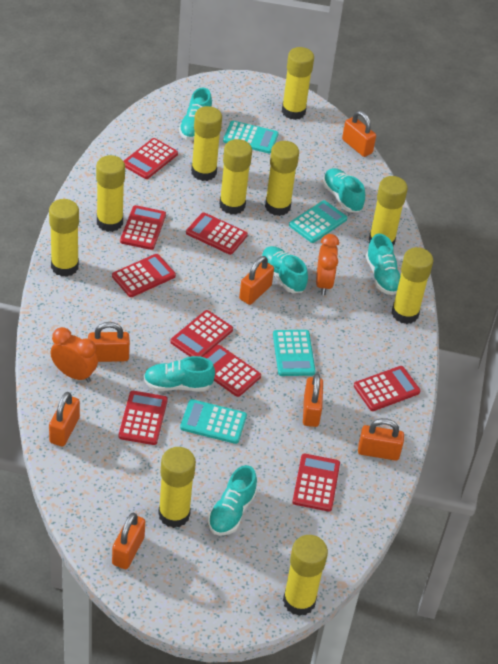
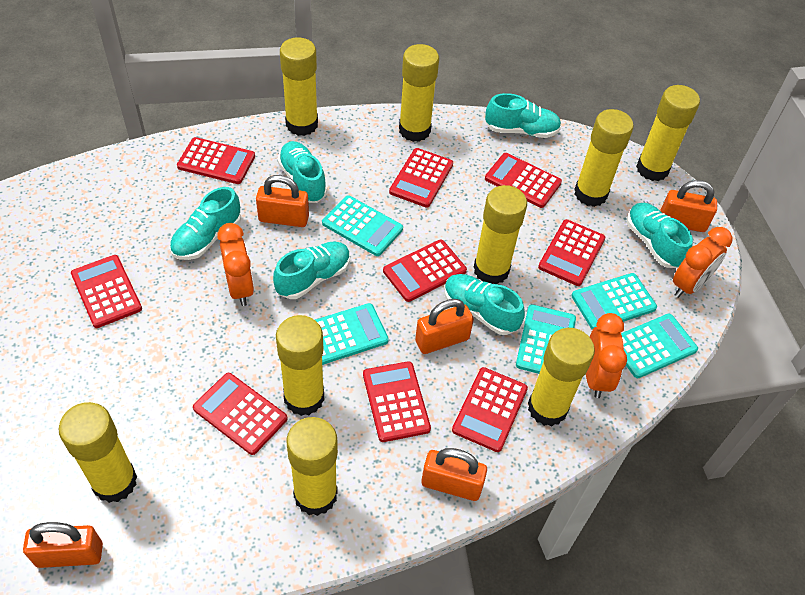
orange clock: [50,327,98,383] [316,234,339,295] = 2 -> [217,223,254,306] [586,313,627,398] [673,227,732,298] = 3
orange padlock: [49,392,80,447] [88,322,130,362] [112,513,145,569] [239,256,274,305] [303,373,323,427] [342,111,376,157] [358,418,404,461] = 7 -> [23,522,103,568] [256,175,309,227] [415,299,474,354] [421,448,487,501] [660,180,717,232] = 5
turquoise calculator: [180,399,247,444] [223,121,279,154] [273,330,316,376] [289,200,347,243] = 4 -> [315,303,389,365] [322,195,403,256] [516,304,576,374] [571,273,657,330] [621,313,698,378] = 5
yellow glue stick: [49,199,79,277] [96,155,125,232] [158,447,196,528] [191,106,222,181] [219,139,252,214] [265,141,299,216] [282,47,314,120] [283,535,328,616] [369,176,408,246] [392,247,433,324] = 10 -> [59,402,137,503] [276,315,324,416] [280,37,318,136] [286,417,338,516] [399,44,439,142] [473,185,527,284] [528,328,595,426] [574,109,634,207] [636,85,700,181] = 9

